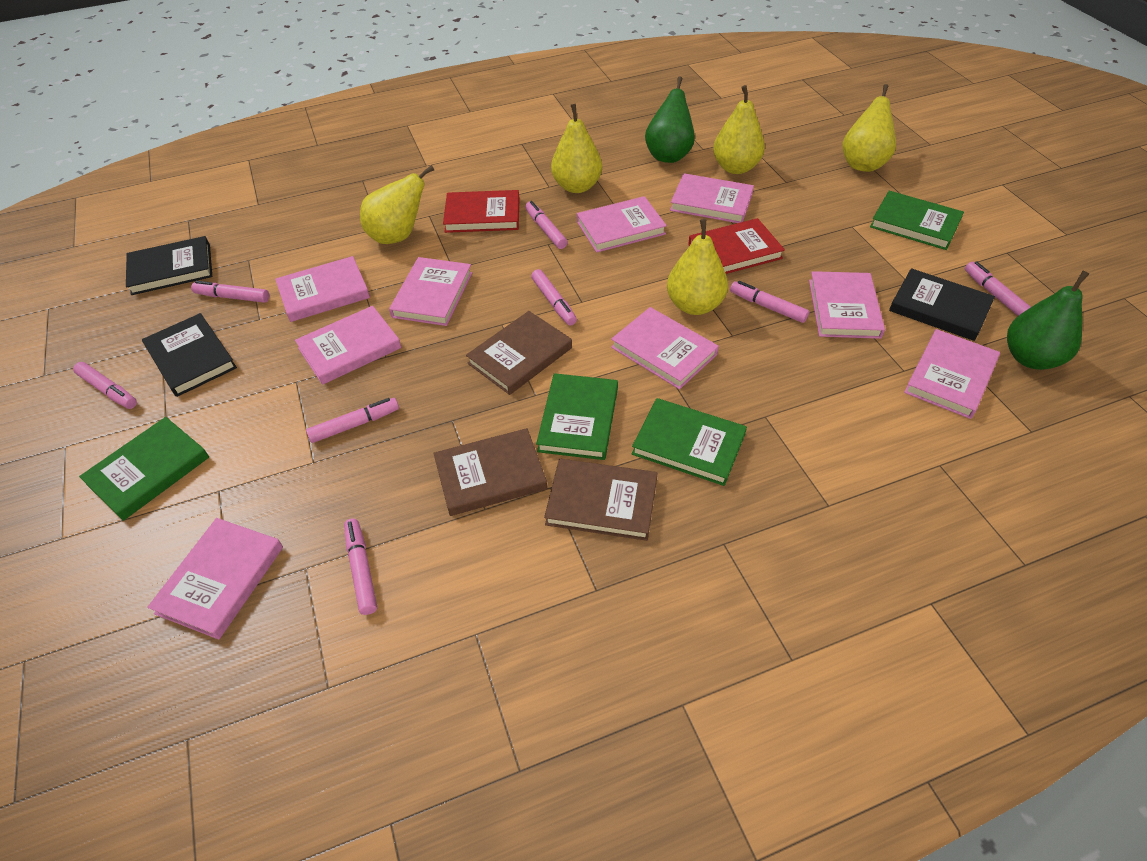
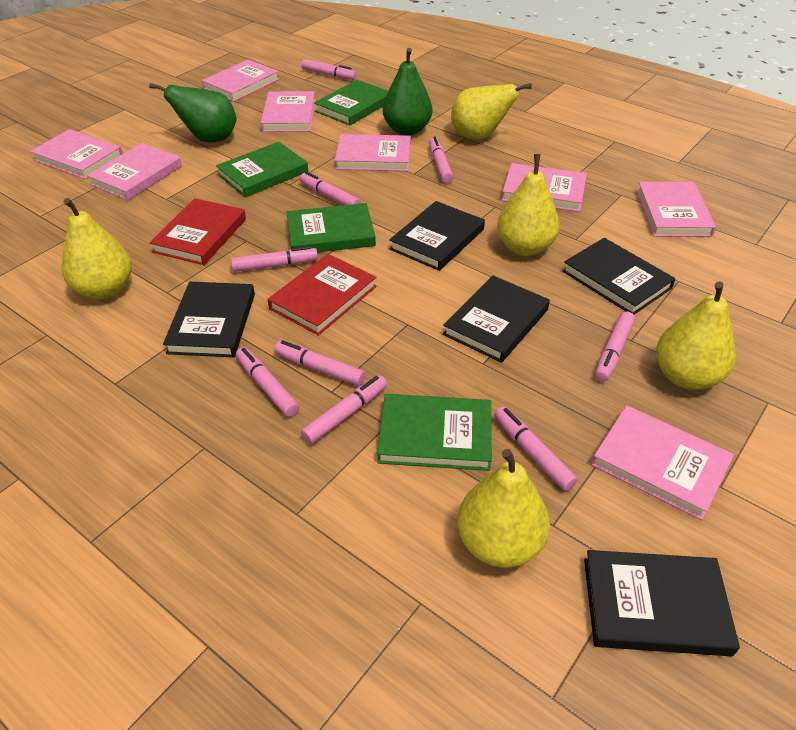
black book: [126,236,212,295] [142,313,237,397] [889,268,995,341] = 3 -> [163,282,255,357] [389,201,485,271] [443,275,550,363] [562,238,676,315] [584,550,740,656] = 5
brown book: [433,428,547,516] [466,311,572,395] [544,459,657,541] = 3 -> none = 0
pink book: [147,518,283,640] [275,256,370,322] [295,306,402,385] [389,257,472,326] [577,196,667,253] [611,307,719,389] [670,173,754,223] [809,271,885,339] [904,329,1000,419] = 9 -> [30,129,123,179] [87,143,182,200] [202,59,279,102] [260,91,315,132] [335,134,411,171] [502,163,587,212] [591,405,734,520] [636,182,716,237] = 8
pink marker: [73,362,137,409] [191,281,269,303] [306,398,399,443] [344,519,377,615] [525,201,568,249] [531,269,577,326] [730,281,809,323] [965,261,1031,316] = 8 -> [231,246,318,272] [236,347,299,417] [274,340,365,386] [300,171,361,205] [301,59,357,80] [301,375,387,444] [429,137,453,183] [494,407,578,491] [595,311,635,382] = 9

